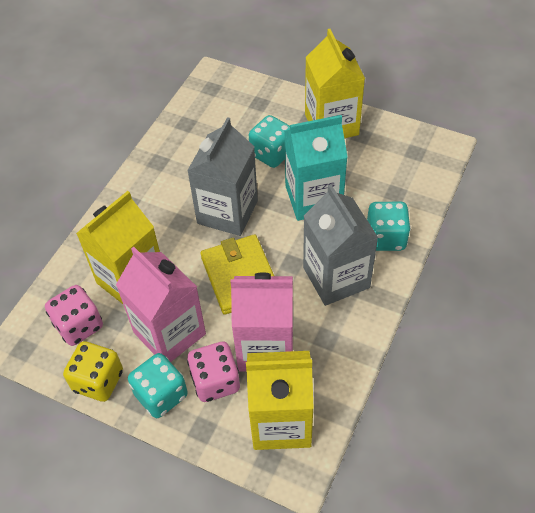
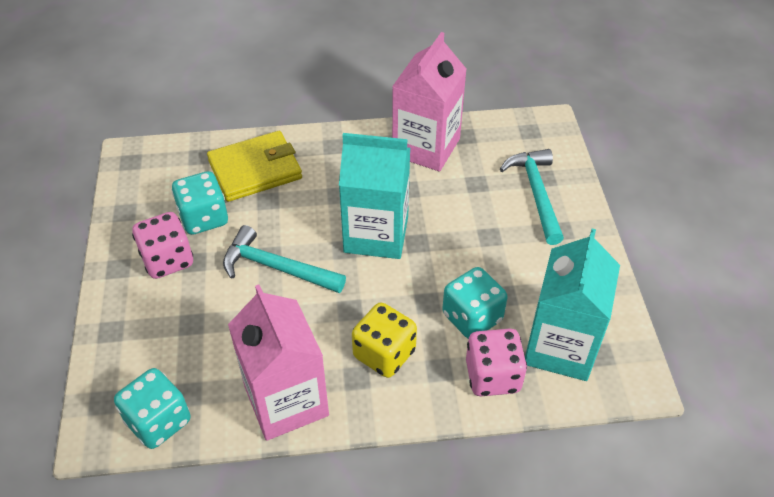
grey carton: [187,117,258,236] [303,184,379,306] = 2 -> none = 0
turquoise carton: [284,115,348,221] = 1 -> [339,133,410,259] [525,228,620,381] = 2
turquoise hammer: none = 0 -> [223,225,346,293] [500,149,564,245] = 2
yellow carton: [76,191,160,304] [246,351,314,450] [305,29,365,138] = 3 -> none = 0

